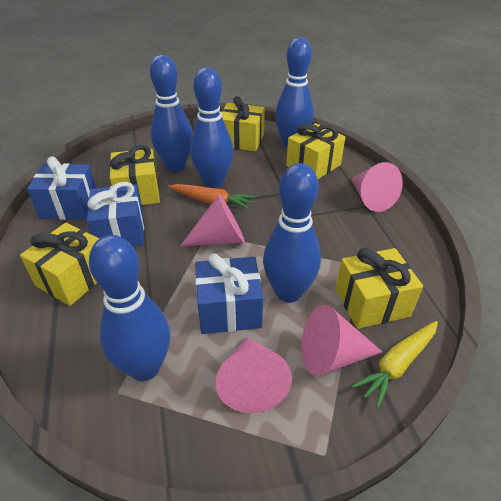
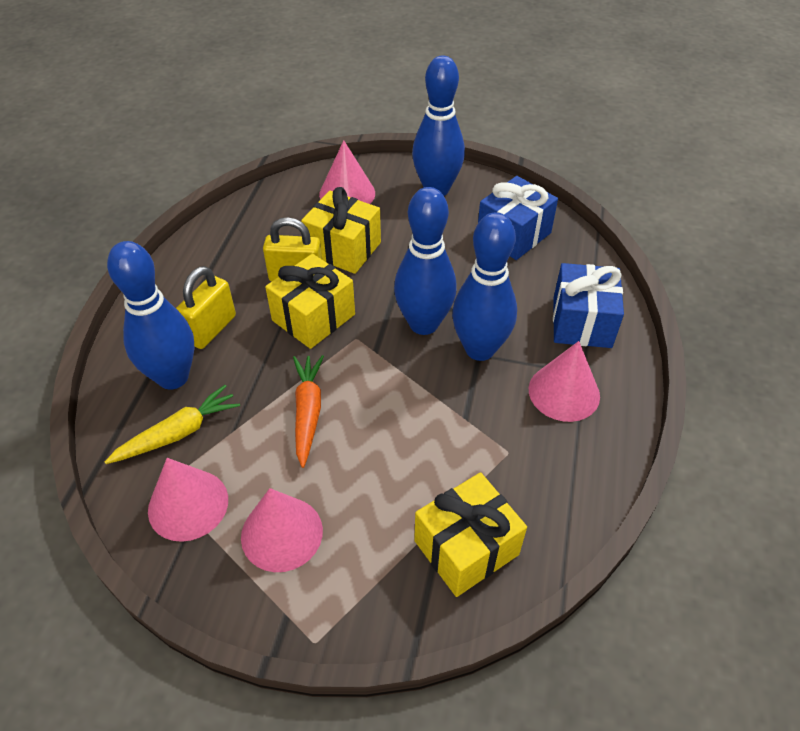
blue bowling pin: [89,235,170,381] [150,55,193,172] [190,67,234,188] [263,163,321,303] [275,38,314,148] = 5 -> [107,241,195,390] [394,187,457,335] [412,56,465,196] [452,212,517,361] = 4
blue gift: [27,156,96,220] [87,182,144,247] [195,253,263,334] = 3 -> [478,176,558,260] [553,263,624,348] = 2
yellow gift: [20,223,99,306] [109,145,160,205] [221,96,265,151] [286,123,345,179] [336,248,423,329] = 5 -> [265,254,355,349] [301,187,381,274] [414,472,527,597] = 3
yellow padlock: none = 0 -> [176,266,236,349] [263,217,322,282] = 2

